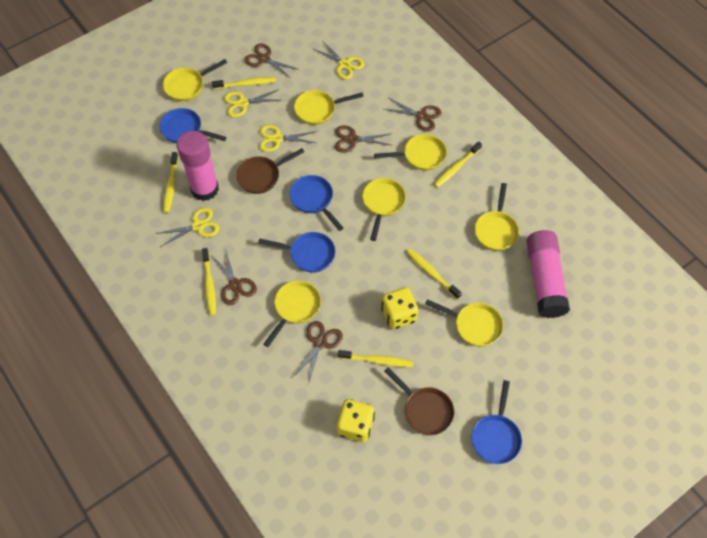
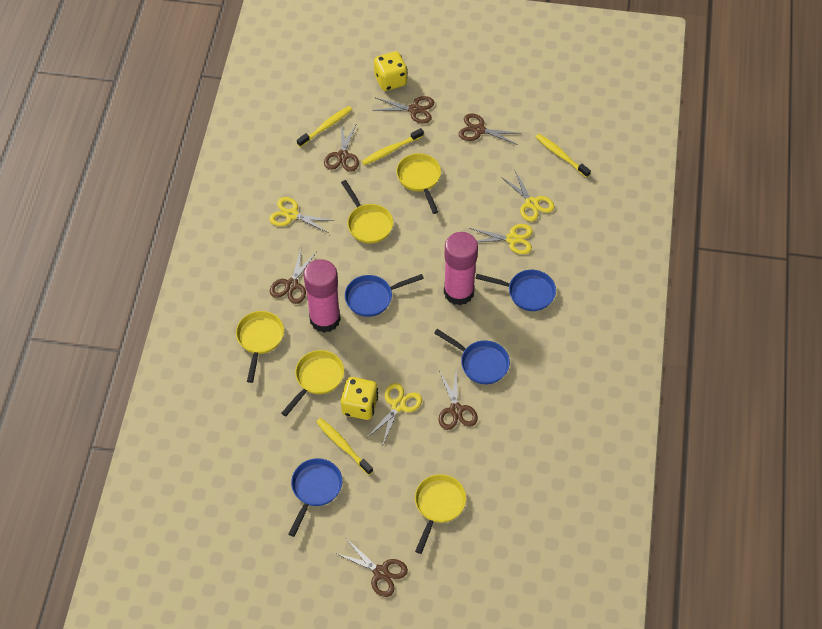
brown pan: [236,148,304,194] [384,367,454,435] = 2 -> none = 0
brown scissors: [210,248,257,305] [244,43,297,78] [293,321,343,385] [335,125,392,153] [384,98,442,131] = 5 -> [270,250,316,304] [324,123,359,172] [335,539,408,597] [373,96,434,124] [439,369,478,430] [458,114,522,145] = 6
yellow pan: [163,59,227,101] [264,281,321,347] [294,90,364,125] [362,178,406,241] [374,134,447,171] [425,299,503,346] [474,183,519,251] = 7 -> [236,311,284,383] [282,350,344,416] [341,180,393,244] [396,153,441,214] [415,474,466,554] = 5
yellow toothbrush: [163,152,178,213] [202,248,216,315] [212,77,276,89] [338,350,413,367] [407,249,462,299] [434,141,482,188] = 6 -> [297,106,352,147] [316,418,373,475] [362,128,424,165] [536,134,591,178] = 4

